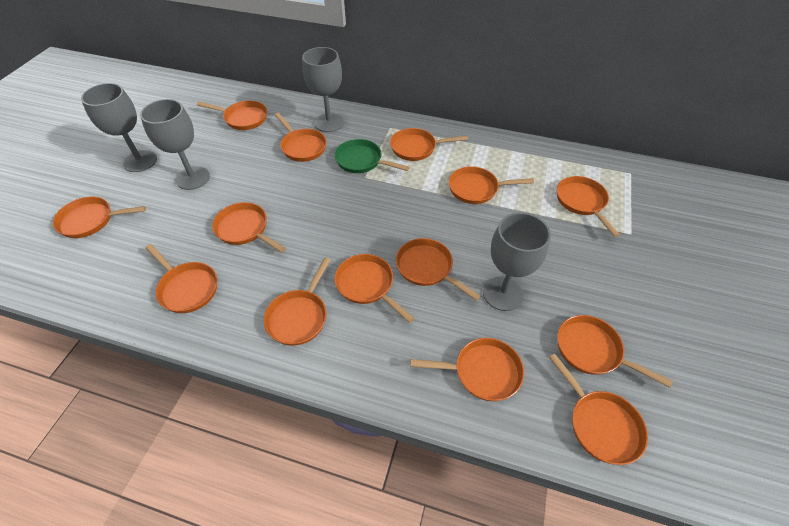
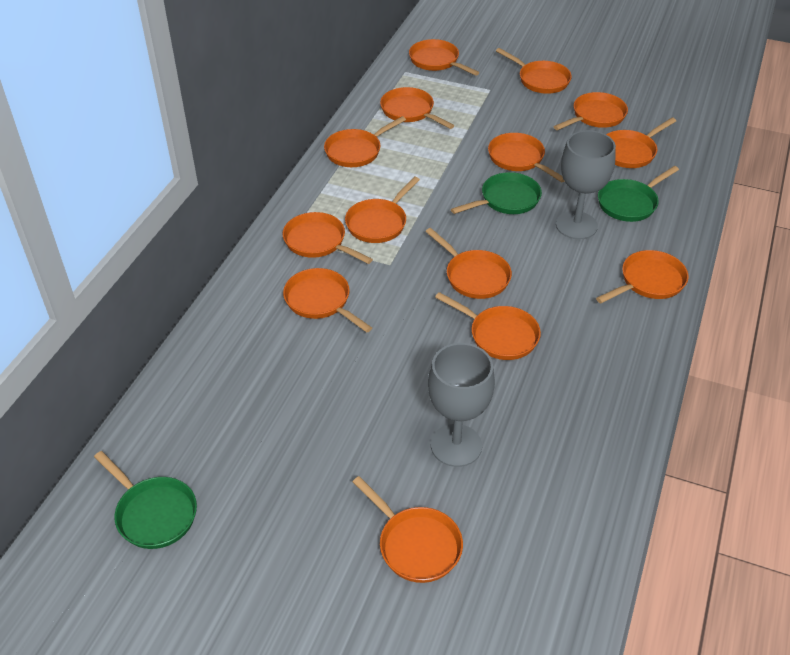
green pan: [334,139,410,173] = 1 -> [94,451,197,549] [451,172,542,214] [598,166,679,222] = 3
grey goblet: [81,83,157,172] [140,99,210,190] [302,47,344,132] [483,212,551,311] = 4 -> [428,343,495,467] [556,130,616,239] = 2

